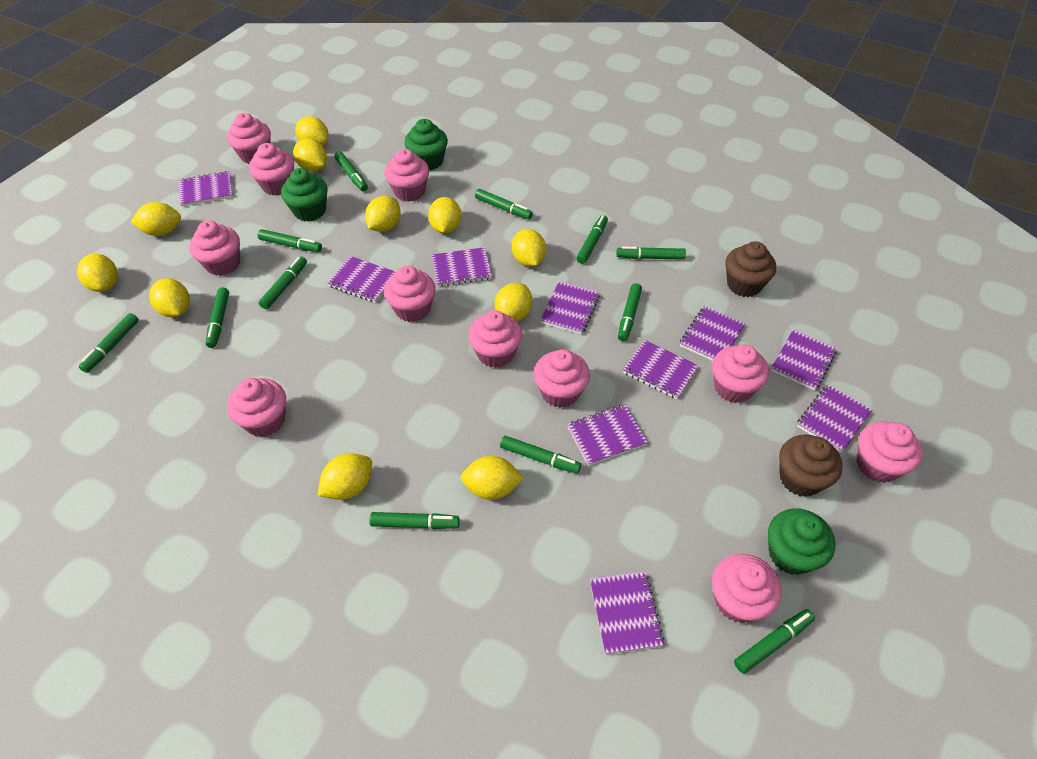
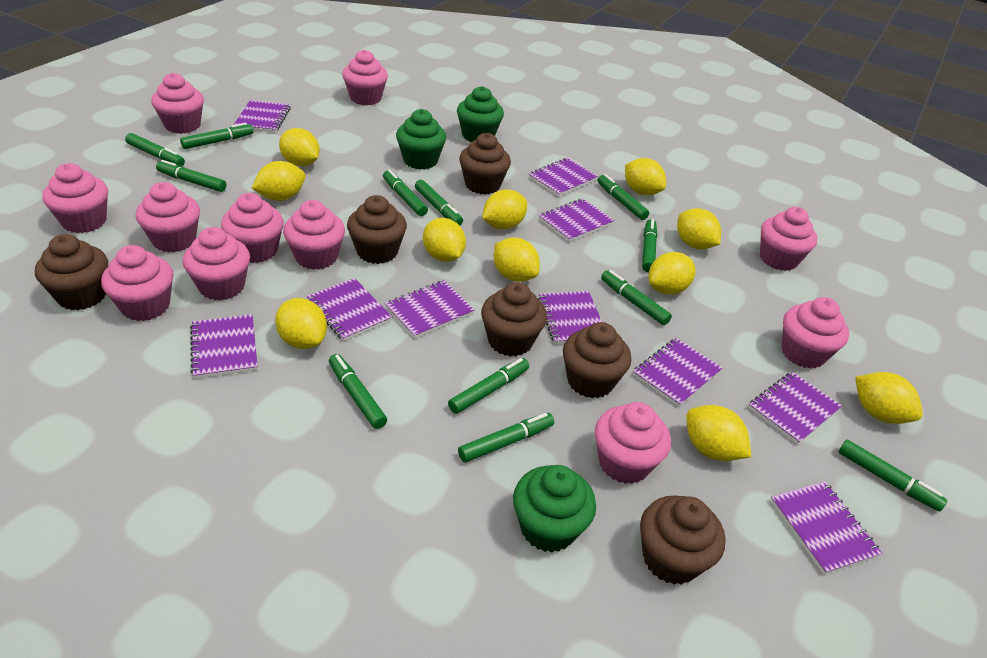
brown cupcake: [725,241,776,297] [779,435,843,497] = 2 -> [35,234,108,310] [347,195,407,264] [459,133,511,195] [481,282,547,357] [563,322,631,398] [640,495,726,585] = 6

